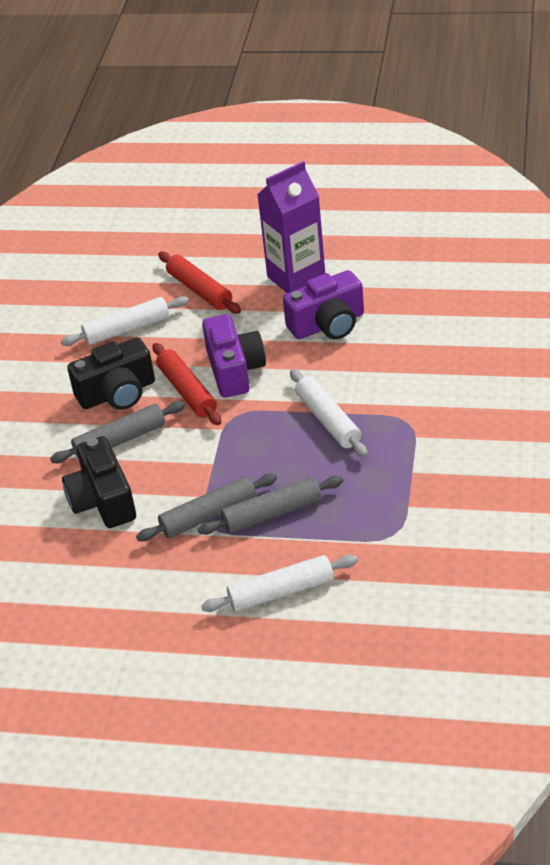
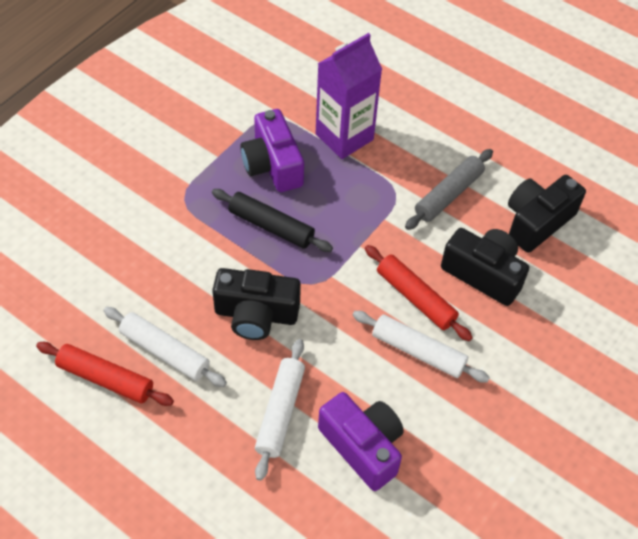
black camera: [62,436,136,528] [67,337,155,410] = 2 -> [212,268,301,340] [441,228,529,306] [508,175,586,253] = 3
black rolling pin: none = 0 -> [212,189,333,252] = 1
grey rolling pin: [50,401,185,463] [136,474,277,541] [198,476,343,535] = 3 -> [405,149,493,230] = 1

